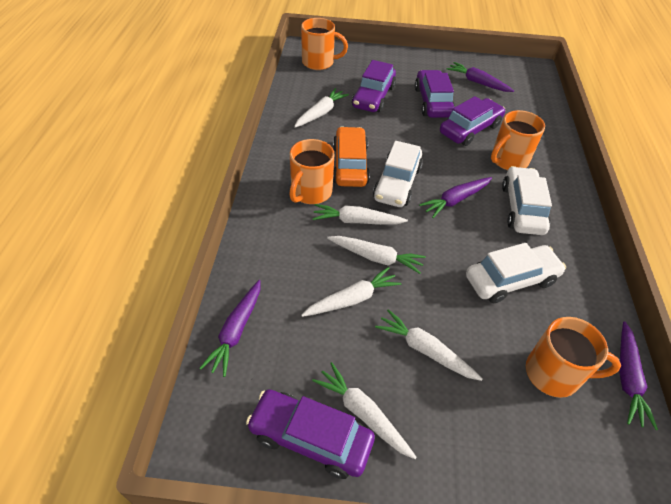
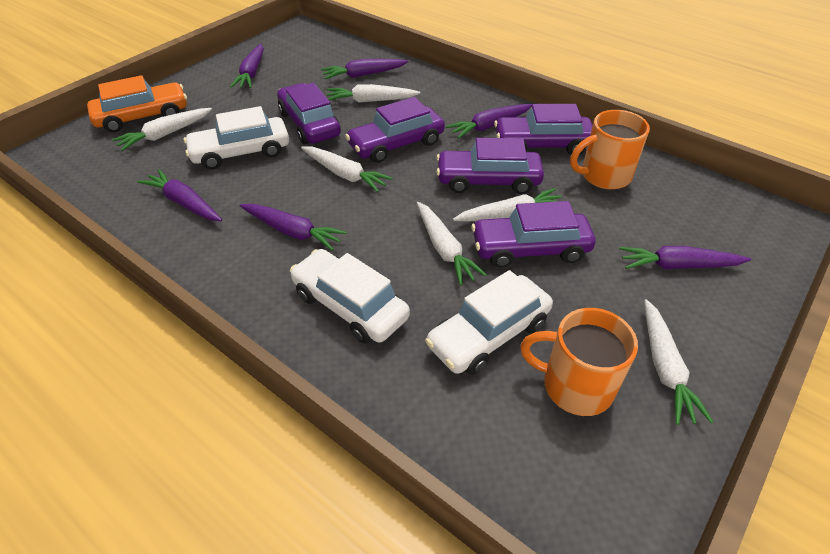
orange mug: [289,139,334,204] [301,18,348,70] [491,110,545,170] [526,317,621,398] = 4 -> [520,308,638,416] [570,110,650,189] = 2
purple car: [246,389,375,479] [352,60,396,112] [415,70,455,118] [440,96,505,146] = 4 -> [277,83,341,144] [345,97,445,163] [436,138,544,194] [471,201,595,268] [494,104,593,155] = 5
purple carrot: [199,280,261,377] [419,177,492,218] [447,62,514,92] [619,321,658,430] = 4 -> [138,169,222,221] [230,44,264,88] [240,204,347,251] [321,59,409,79] [446,104,532,139] [619,246,751,269] = 6

